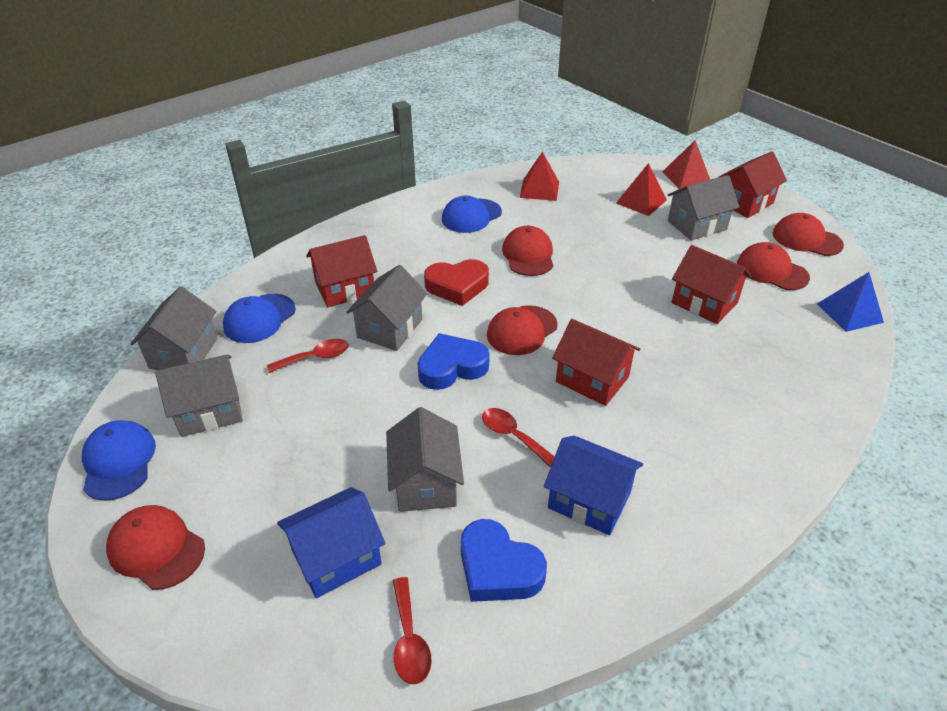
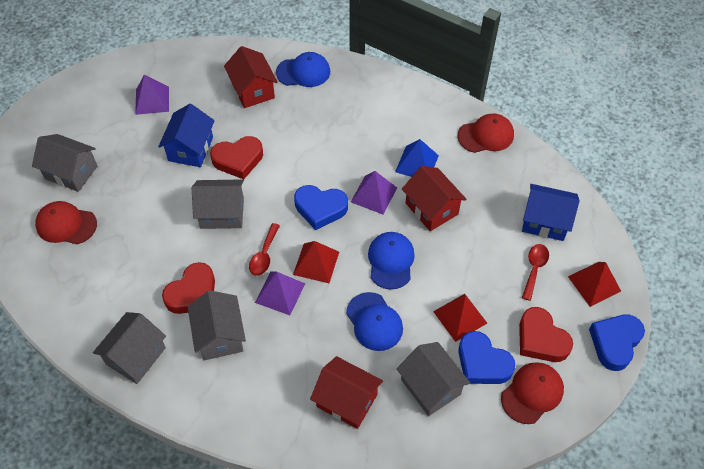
blue heart: [417,333,490,390] [461,519,547,602] = 2 -> [294,185,348,230] [458,331,515,384] [589,314,645,371] = 3
purple pyramid: none = 0 -> [135,74,169,115] [255,271,305,315] [351,171,397,214] = 3
red cap: [106,505,205,590] [487,305,558,355] [502,226,553,276] [737,242,810,290] [773,213,844,256] = 5 -> [35,201,97,244] [457,113,514,153] [501,362,564,424] = 3
red heart: [424,259,489,306] = 1 -> [162,262,215,314] [210,136,263,179] [519,307,573,362] = 3
red house: [306,235,377,307] [552,319,640,406] [672,245,751,324] [719,151,787,218] = 4 -> [224,46,278,108] [310,356,383,429] [402,166,467,231] = 3
red spoon: [267,339,349,373] [393,577,432,684] [482,408,555,467] = 3 -> [249,223,280,276] [522,244,549,301] = 2

